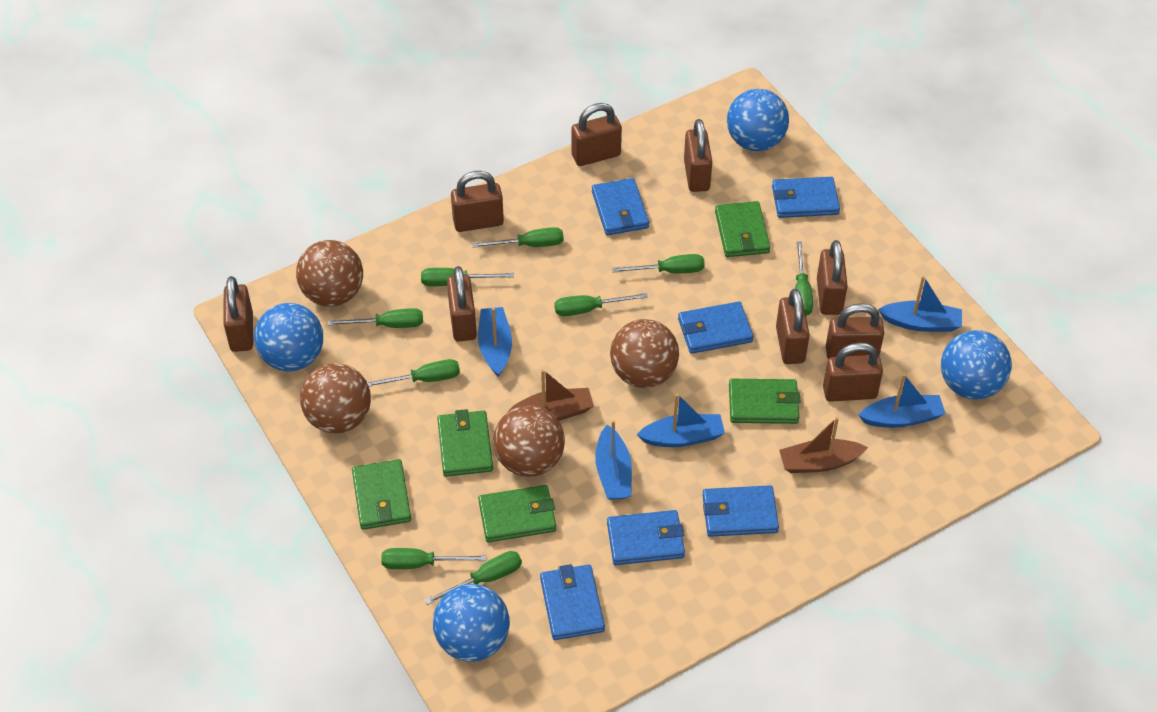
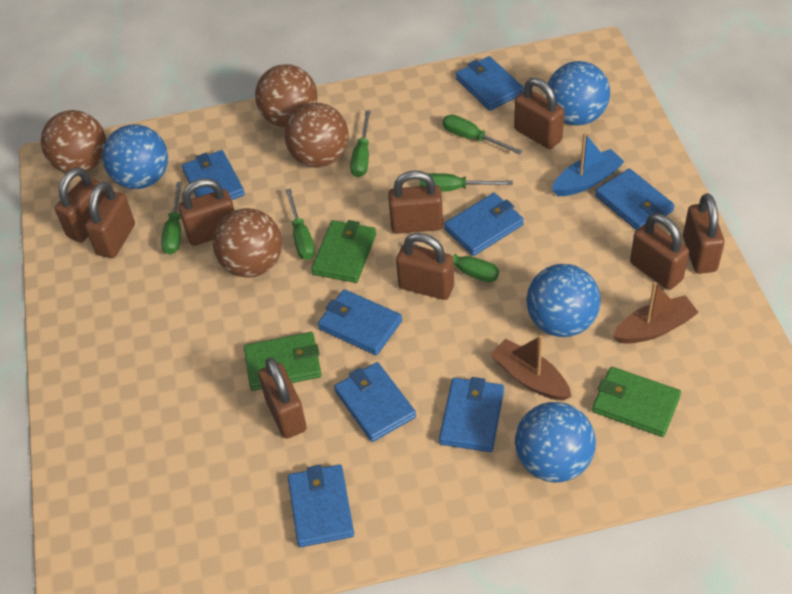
blue boat: [478,307,512,377] [595,420,632,500] [636,394,725,447] [858,374,946,428] [878,276,962,332] = 5 -> [552,133,625,196] = 1
blue wallet: [540,564,605,640] [592,178,649,235] [607,510,685,565] [678,301,754,354] [702,485,779,537] [772,177,840,218] = 6 -> [182,150,245,200] [288,464,354,547] [318,289,402,355] [334,362,416,442] [439,377,504,452] [444,193,524,256] [456,56,524,111] [595,169,675,230] = 8
green screwdriver: [328,308,423,328] [367,359,460,387] [381,548,486,569] [421,268,514,286] [425,551,522,605] [472,227,564,248] [554,293,648,316] [612,254,705,273] [795,241,813,316] = 9 -> [161,181,182,255] [285,189,315,260] [350,110,371,177] [413,243,499,282] [420,173,513,192] [443,115,523,155] = 6
green wallet: [352,459,411,530] [437,409,493,477] [478,485,556,542] [715,201,770,257] [729,379,801,424] = 5 -> [244,332,322,391] [311,220,376,283] [592,367,681,437] = 3

